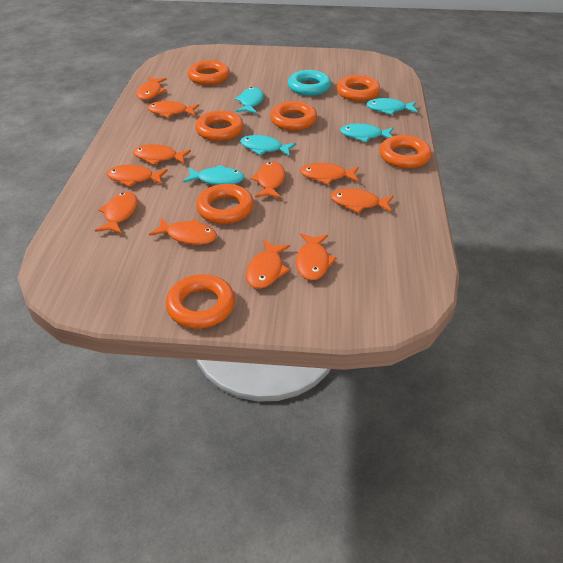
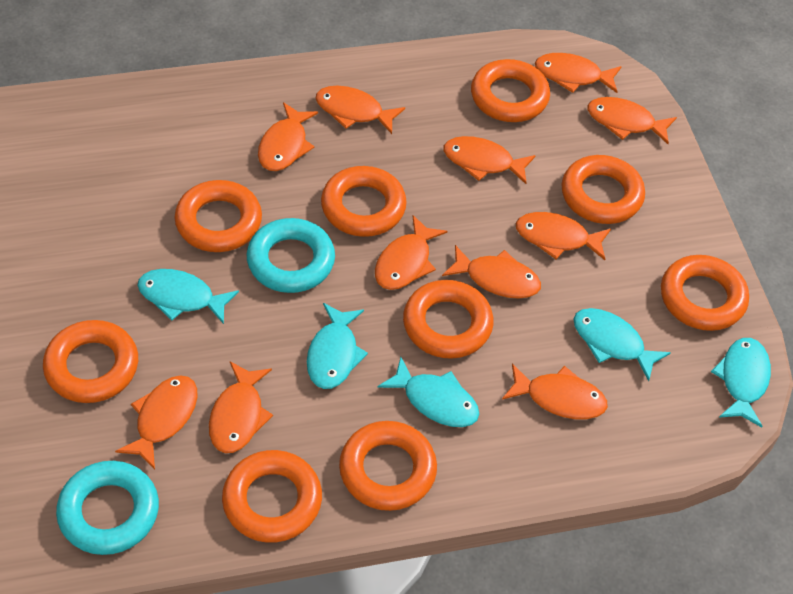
orange ring: [166,274,235,329] [188,60,230,85] [195,111,244,141] [196,184,254,224] [270,101,317,131] [336,75,380,101] [379,135,431,169] = 7 -> [43,320,138,403] [174,180,262,252] [222,450,322,543] [321,166,407,237] [339,421,437,511] [403,280,494,359] [471,59,550,122] [562,155,645,224] [661,255,749,331] = 9
turquoise ring: [288,70,331,96] = 1 -> [56,461,159,555] [247,218,335,293] = 2

